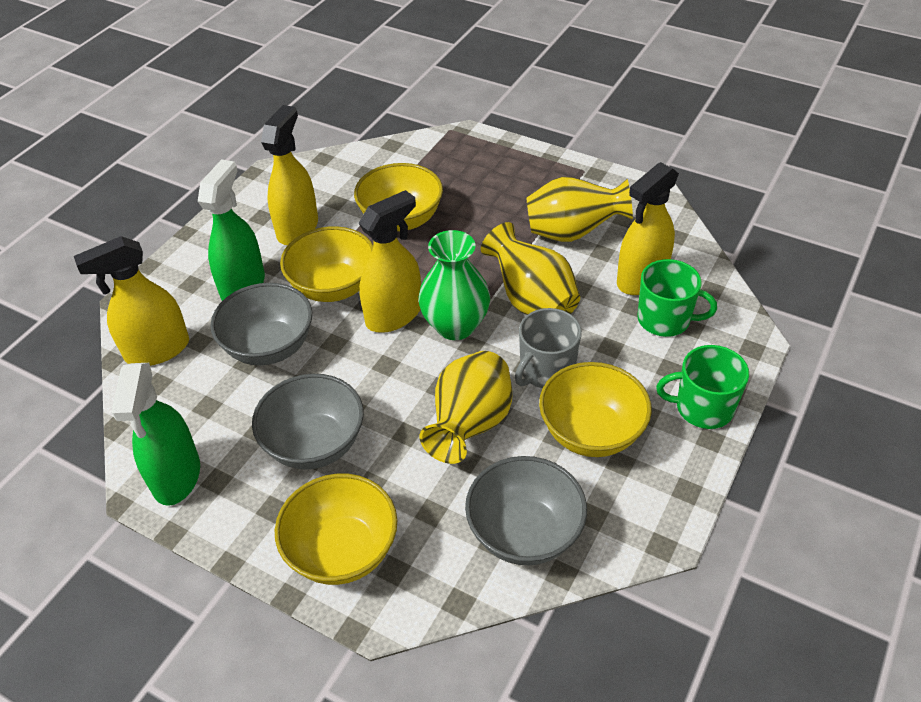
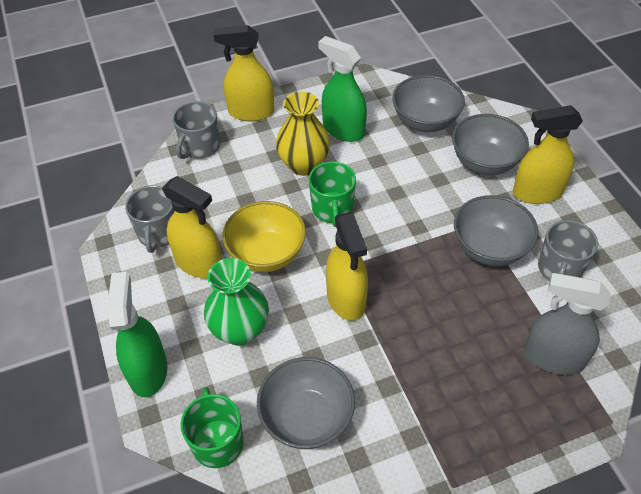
grey bowl: [210,283,312,366] [252,374,364,470] [465,456,587,565] = 3 -> [257,357,355,449] [392,75,465,132] [452,114,529,175] [454,195,538,266] = 4
grey mug: [515,308,582,388] = 1 -> [125,185,175,253] [173,101,220,159] [538,220,598,281] = 3
grey spray bottle: none = 0 -> [524,273,610,375] = 1
yellow bowl: [275,474,397,585] [280,226,373,302] [354,163,443,231] [539,362,652,457] = 4 -> [222,201,306,272] = 1
yellow vase: [420,351,513,464] [481,222,580,315] [526,177,633,242] = 3 -> [276,91,330,176] = 1

